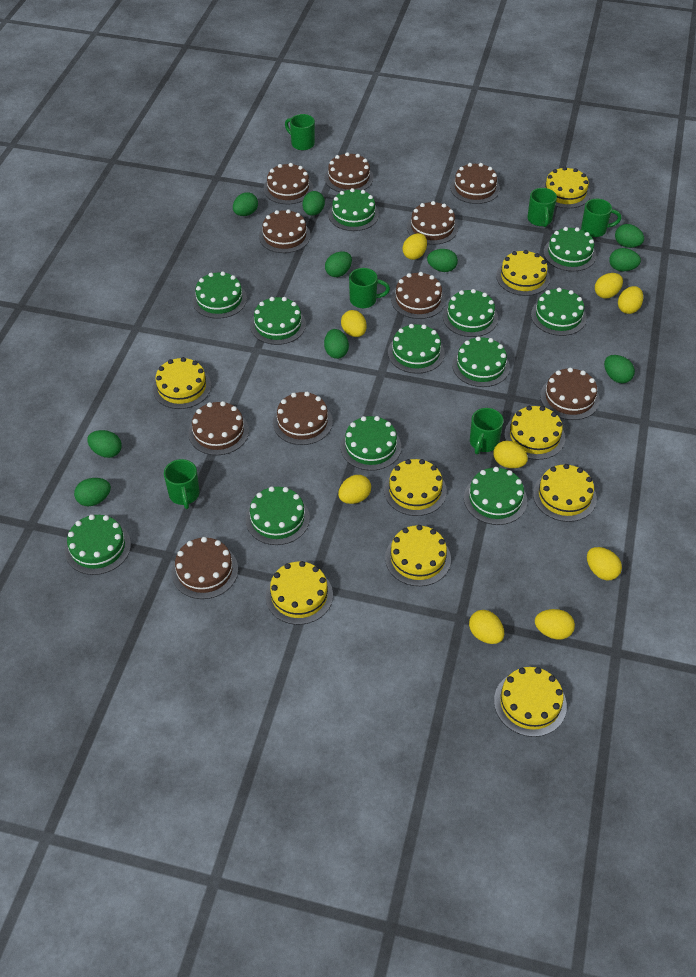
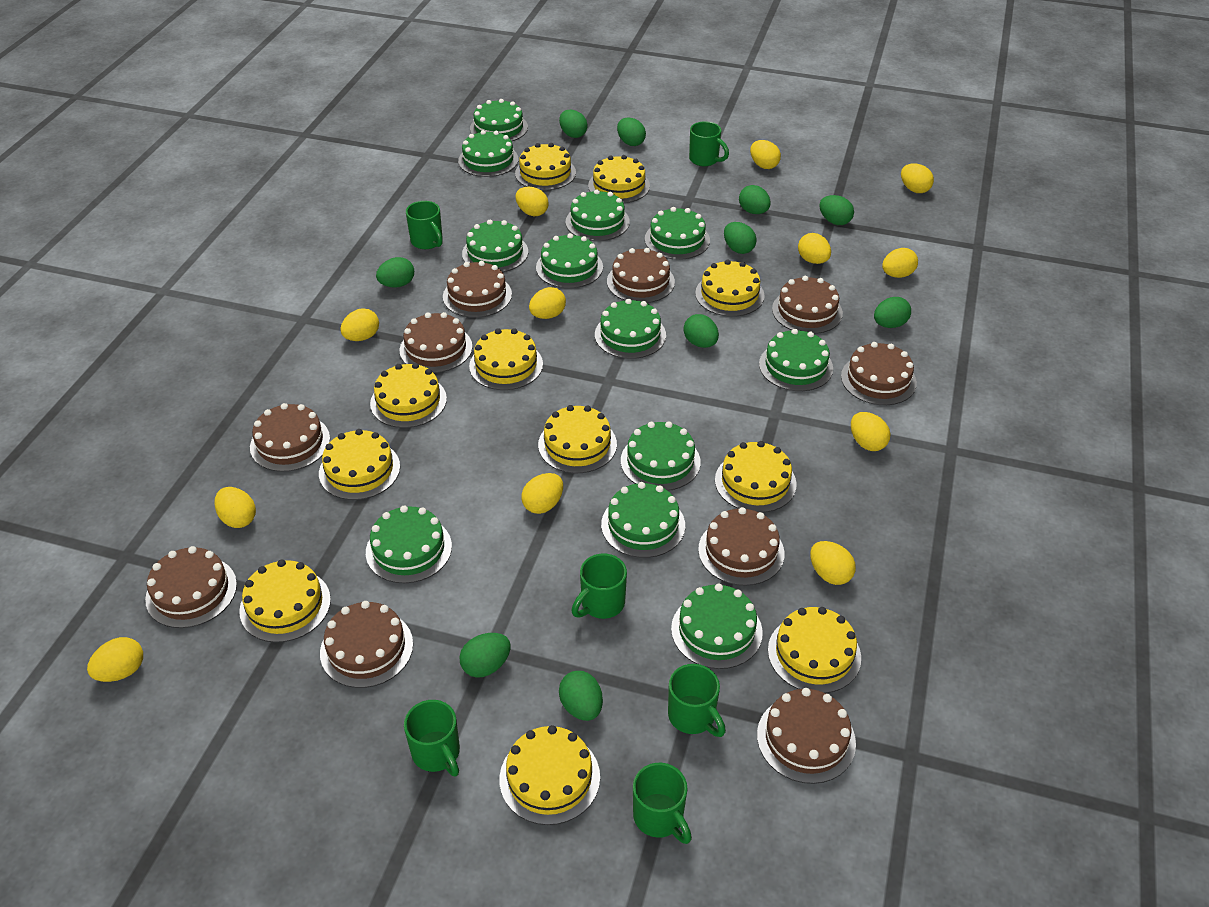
yellow cake: [153,357,211,409] [266,561,333,625] [384,459,447,516] [385,525,451,586] [494,667,567,737] [496,250,550,296] [504,406,565,460] [533,464,597,522] [541,167,591,208] = 9 -> [239,559,331,643] [319,429,400,500] [370,363,447,428] [469,328,543,390] [499,725,600,825] [515,143,576,190] [538,405,617,473] [588,155,650,203] [695,260,765,317] [715,441,797,513] [768,607,861,693] = 11
yellow egg: [338,475,371,504] [341,310,367,337] [403,233,427,260] [469,610,504,644] [493,441,528,468] [535,609,575,640] [587,547,622,580] [595,273,623,298] [618,286,643,314] = 9 -> [87,637,143,682] [214,487,256,528] [340,308,379,341] [515,187,549,216] [521,473,563,514] [529,287,566,319] [750,140,781,169] [798,233,831,264] [810,541,856,585] [851,412,890,451] [882,248,918,278] [901,164,934,193] = 12

